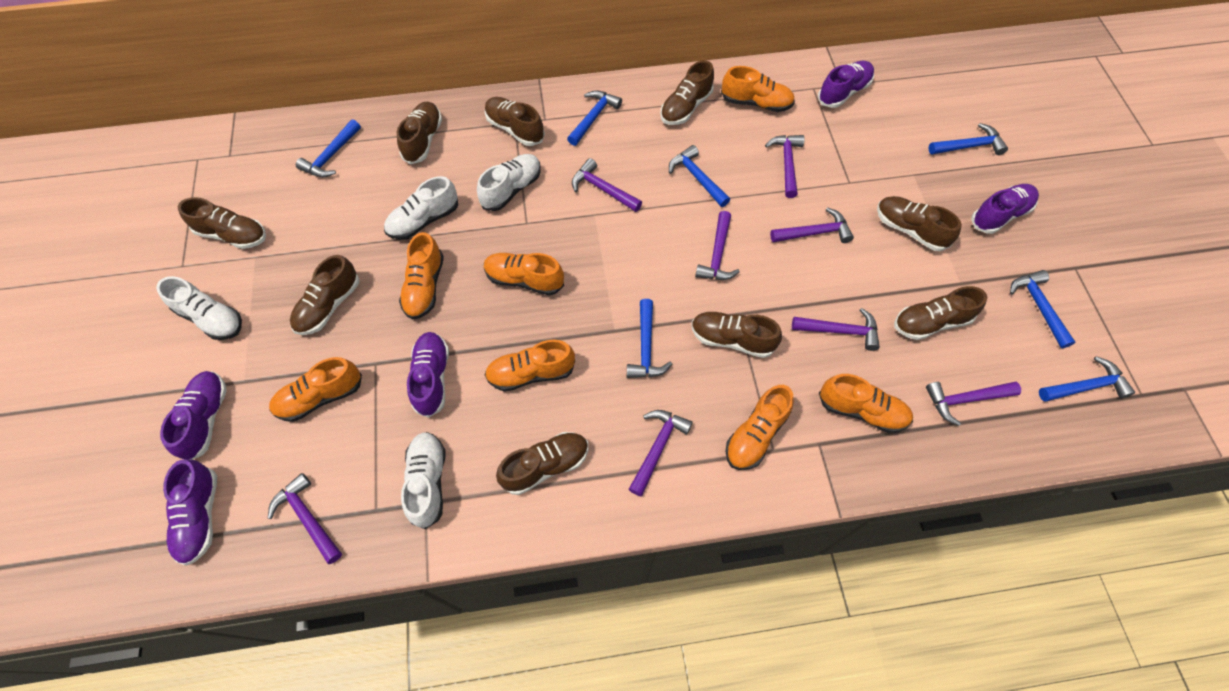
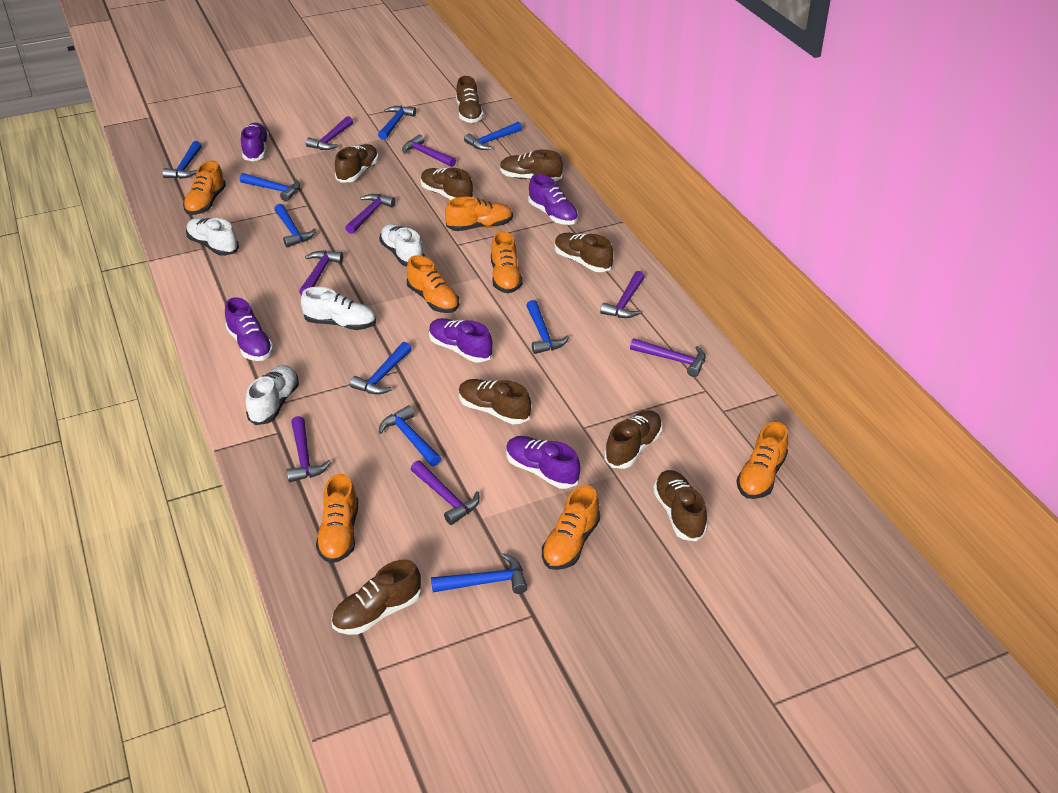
blue hammer: [296,119,361,177] [567,91,622,146] [627,299,672,378] [669,145,730,207] [929,123,1008,155] [1010,270,1075,348] [1039,356,1135,402] = 7 -> [162,141,202,179] [240,173,300,202] [274,204,316,247] [350,342,412,395] [378,106,416,140] [378,406,441,466] [431,553,527,594] [464,122,522,150] [526,300,569,354] = 9

